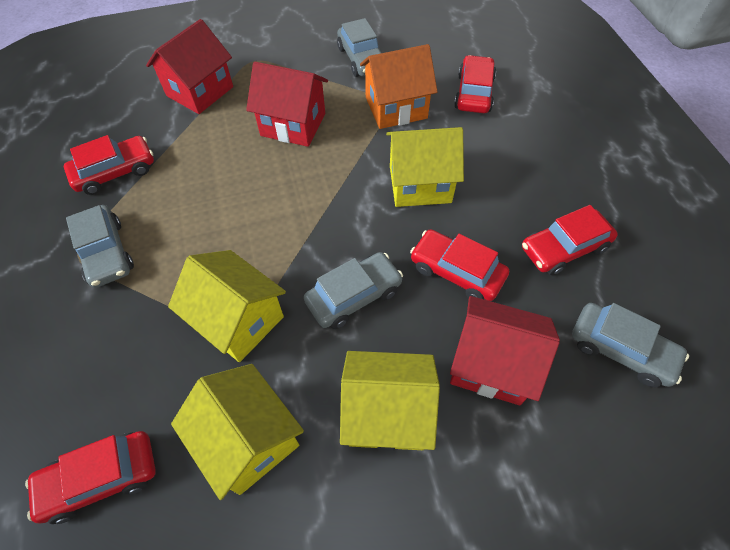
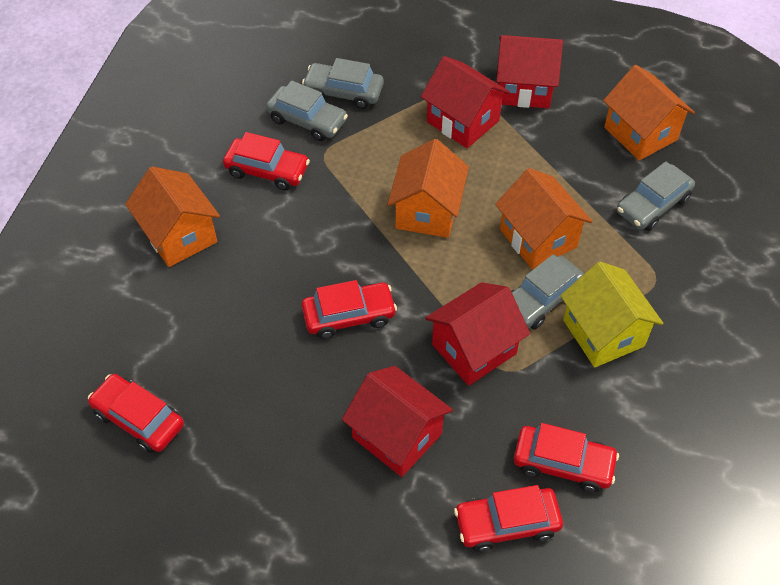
orange house: [360,44,438,129] = 1 -> [125,166,220,267] [387,139,469,238] [495,168,593,269] [603,65,695,161] = 4
red house: [146,19,233,114] [246,62,328,147] [450,296,560,405] = 3 -> [342,366,453,477] [421,56,510,148] [425,282,530,386] [496,35,563,108] = 4
yellow house: [168,250,286,362] [171,364,304,500] [340,351,440,451] [386,127,464,207] = 4 -> [560,262,664,367] = 1

